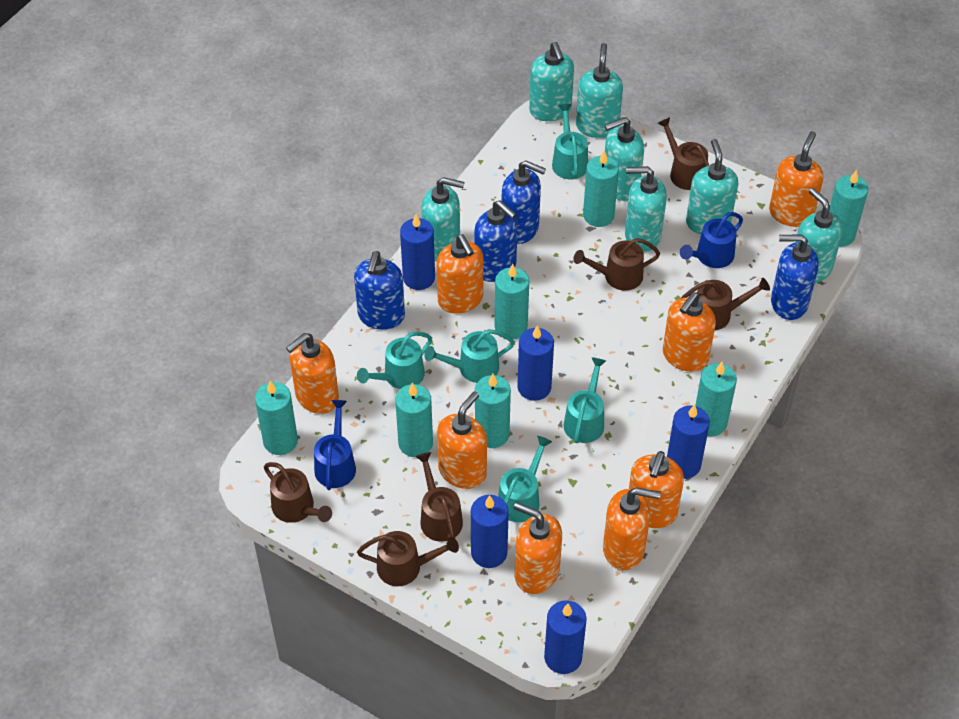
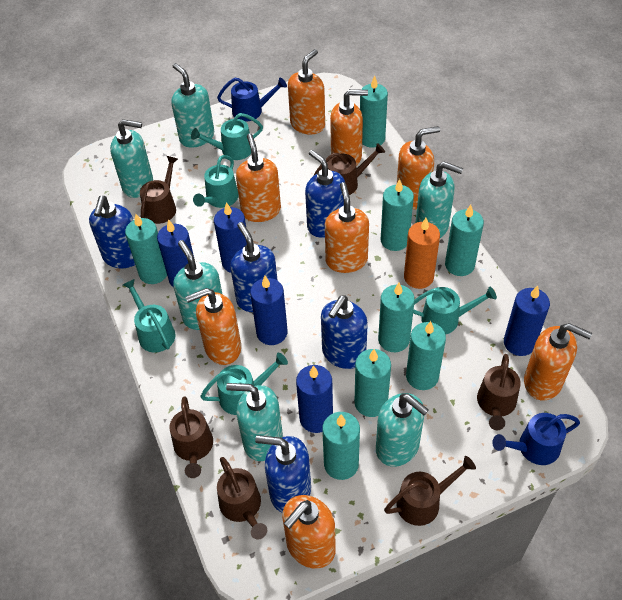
blue soap dispenser: [354,251,405,330] [474,200,518,282] [502,161,546,244] [771,234,819,320] = 4 -> [89,196,135,268] [230,222,278,312] [255,435,311,513] [305,150,345,238] [321,295,368,369] = 5
orange candle: none = 0 -> [404,218,440,289] = 1
turquoise candle: [255,381,298,455] [395,383,433,457] [475,374,511,448] [495,264,529,340] [583,150,619,227] [695,362,737,436] [829,170,868,247] = 7 -> [125,214,167,284] [322,412,360,480] [355,349,391,417] [360,76,388,148] [378,283,415,352] [380,179,414,251] [406,321,446,390] [445,205,484,276] = 8
turquoise soap dispenser: [421,177,465,262] [529,42,574,121] [576,43,623,138] [604,117,644,201] [625,166,667,252] [686,139,738,234] [795,188,843,283] = 7 -> [110,119,153,198] [171,63,214,148] [174,240,222,330] [226,383,283,461] [376,393,429,467] [415,162,463,238] = 6

